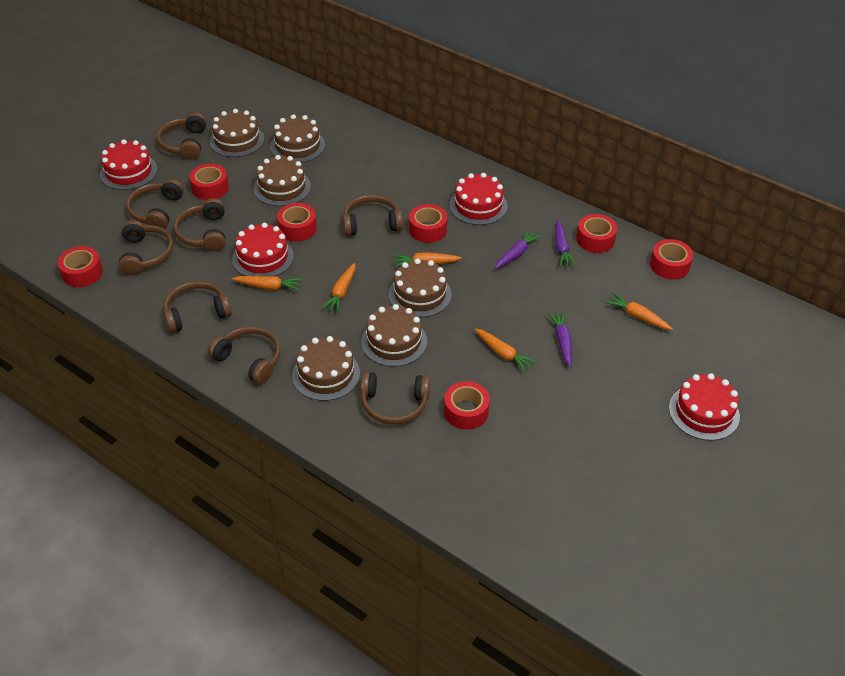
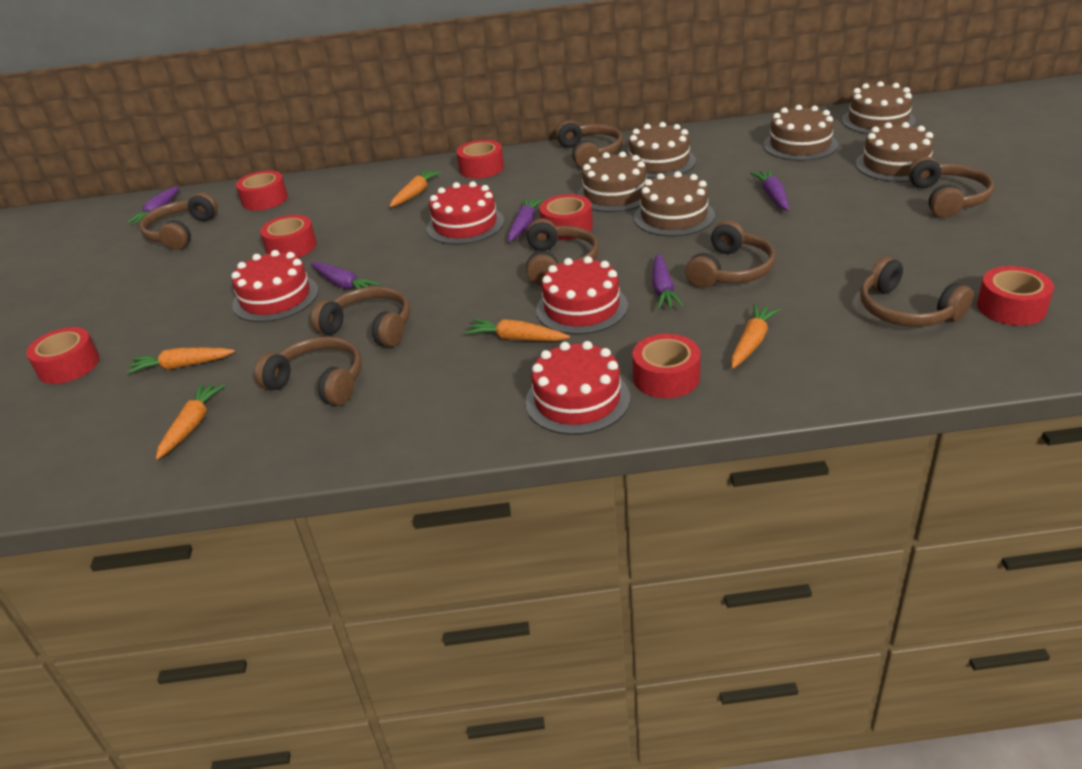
purple carrot: [495,229,542,269] [548,311,572,367] [555,220,576,267] = 3 -> [127,186,179,224] [311,262,380,290] [508,198,545,242] [652,254,683,309] [750,169,789,211] = 5

